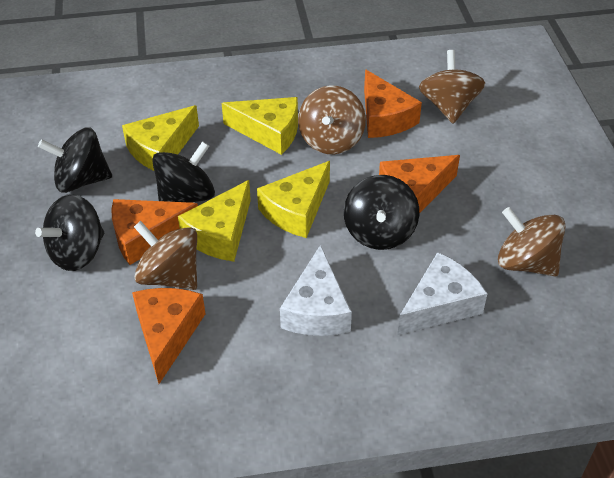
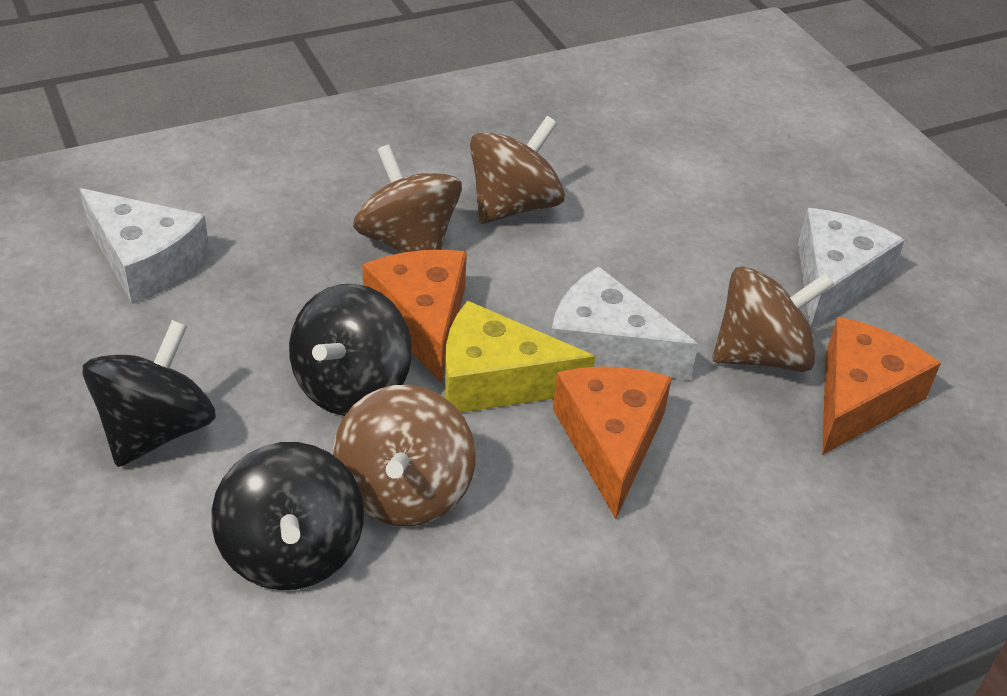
black spinning top: [35,194,104,271] [38,127,112,193] [152,141,215,203] [344,175,419,250] = 4 -> [82,320,216,467] [211,442,364,590] [289,284,412,416] = 3
orange cheese: [112,199,198,265] [132,288,205,384] [364,69,422,138] [379,155,460,213] = 4 -> [362,250,467,383] [553,366,672,519] [822,317,941,455] = 3
white cheese: [280,245,352,336] [397,252,487,335] = 2 -> [80,188,210,304] [551,266,698,380] [798,208,905,329] = 3
yellow cheese: [122,105,199,171] [178,180,251,262] [222,97,298,155] [257,161,330,238] = 4 -> [445,301,595,413] = 1

